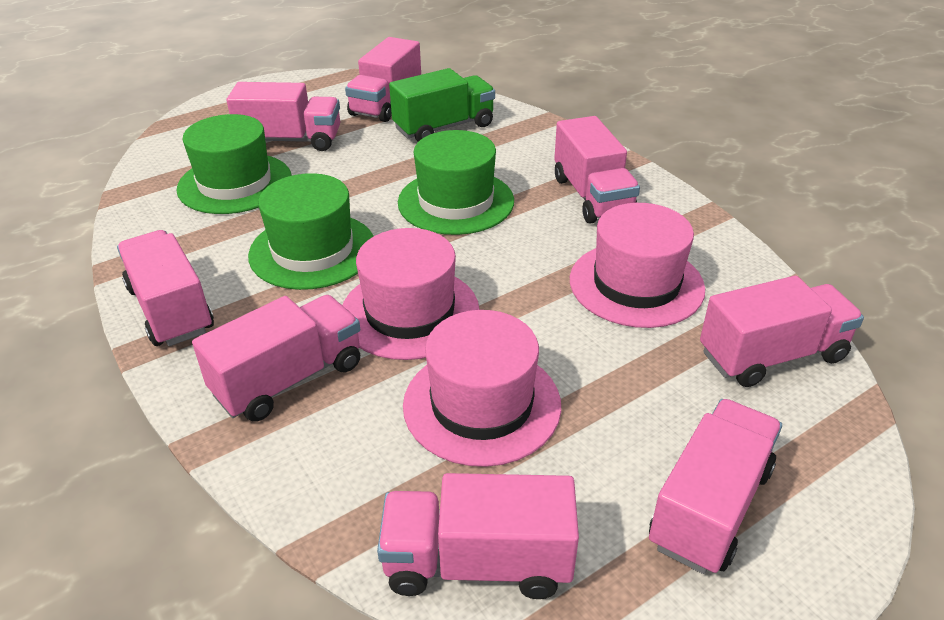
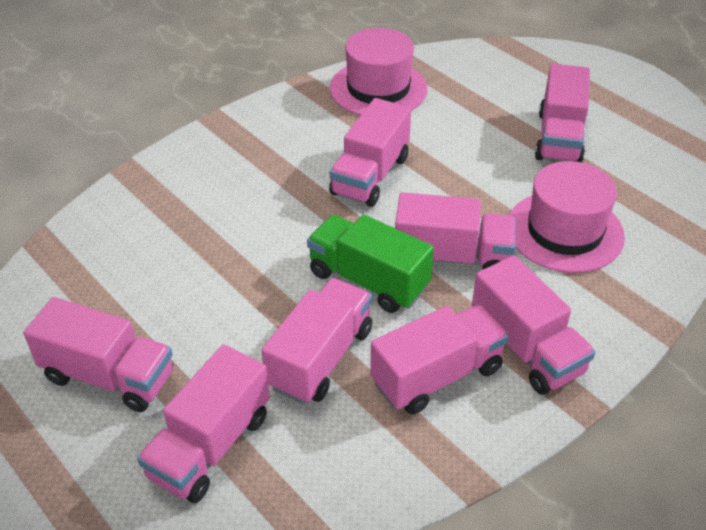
green hat: [176,114,292,214] [248,173,374,290] [398,130,514,235] = 3 -> none = 0
pink hat: [342,228,480,360] [403,310,561,467] [570,203,705,328] = 3 -> [330,28,428,115] [509,161,625,273] = 2

